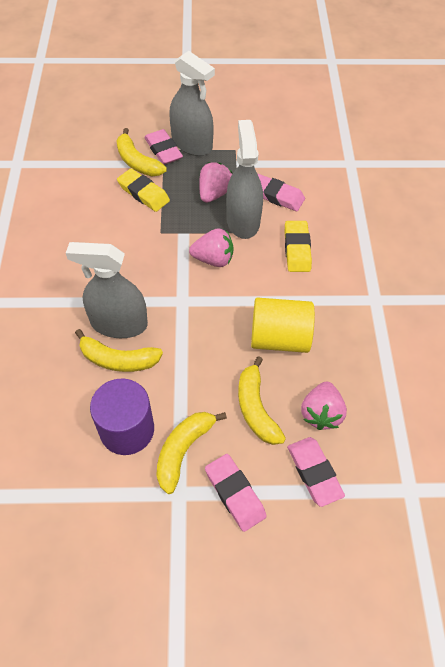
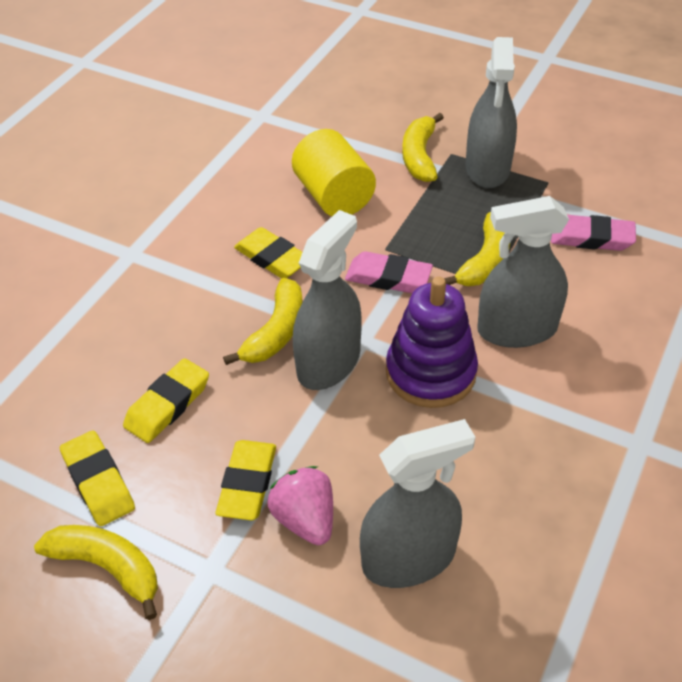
grey spray bottle: [66,242,148,338] [169,51,215,156] [226,120,263,239] = 3 -> [293,210,362,390] [360,419,475,588] [465,37,517,188] [477,196,569,348] = 4
pink eraser: [144,129,183,165] [205,454,267,532] [258,174,305,211] [287,437,345,507] = 4 -> [345,251,433,293] [551,215,636,251] = 2
pink strawberry: [189,228,234,267] [199,162,232,203] [301,382,347,430] = 3 -> [267,466,333,545] = 1
purple cylinder: [90,379,154,455] = 1 -> none = 0
purple stacking toy: none = 0 -> [386,277,478,408] = 1
yellow eraser: [117,168,170,212] [285,221,312,272] = 2 -> [60,431,135,526] [123,358,209,443] [216,440,276,521] [234,227,302,279] = 4

